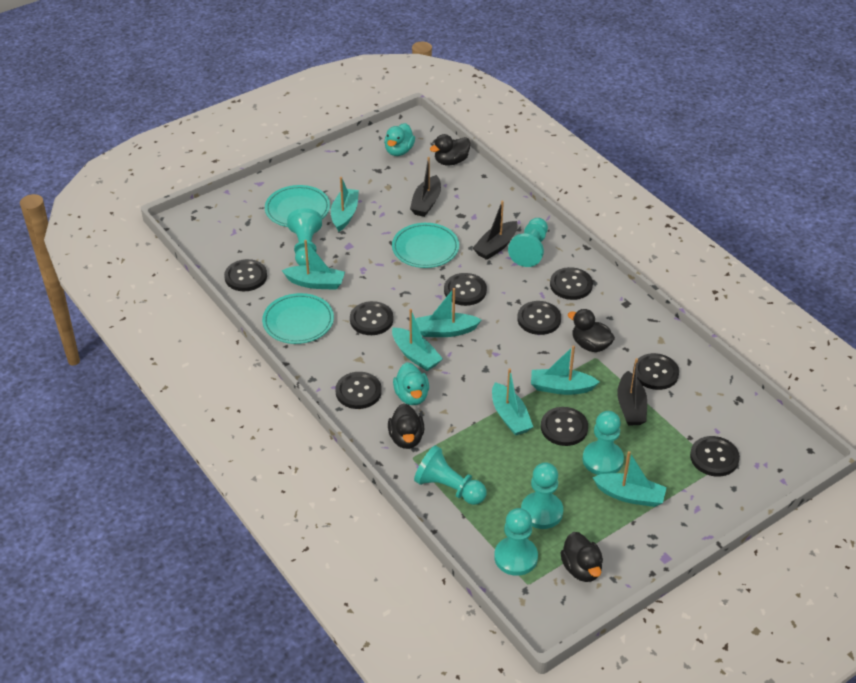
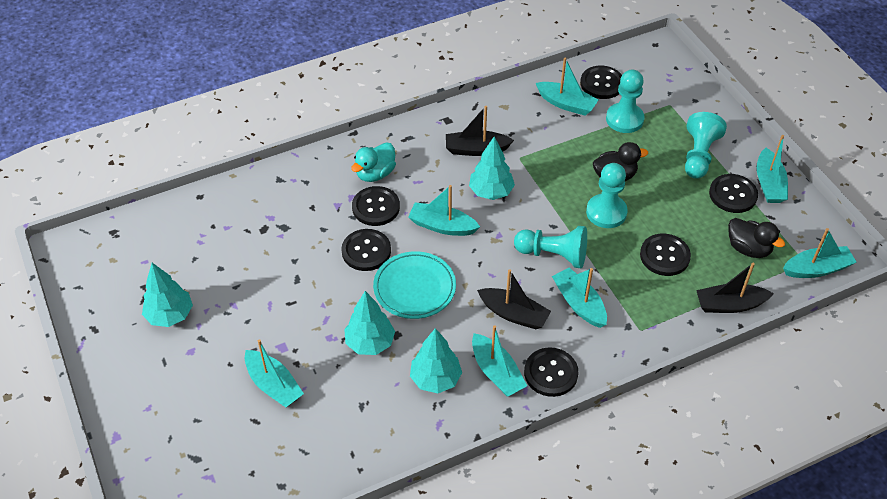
black button: [224,259,267,291] [336,372,382,409] [350,301,394,335] [444,273,487,306] [517,301,561,335] [541,407,588,446] [550,267,593,300] [633,353,679,390] [690,436,740,477] = 9 -> [341,229,391,271] [352,186,400,226] [524,347,578,397] [580,66,622,99] [640,234,691,276] [709,174,758,213] = 6
black duck: [388,403,424,449] [430,134,470,165] [560,532,603,582] [568,309,615,352] = 4 -> [593,142,648,181] [728,218,785,258] = 2
turquoise duck: [384,123,415,156] [393,362,429,405] = 2 -> [351,142,396,182] = 1
turquoise pawn: [287,208,322,266] [414,445,486,505] [494,508,538,576] [508,218,548,267] [521,463,563,529] [583,411,624,475] = 6 -> [514,226,587,268] [586,163,628,228] [606,70,645,133] [685,112,727,179] = 4
turquoise plate: [262,293,334,344] [265,185,330,227] [392,223,459,268] = 3 -> [373,251,456,319] = 1
turquoise tree: none = 0 -> [142,263,193,327] [344,291,395,355] [410,328,462,393] [469,137,515,200] = 4

